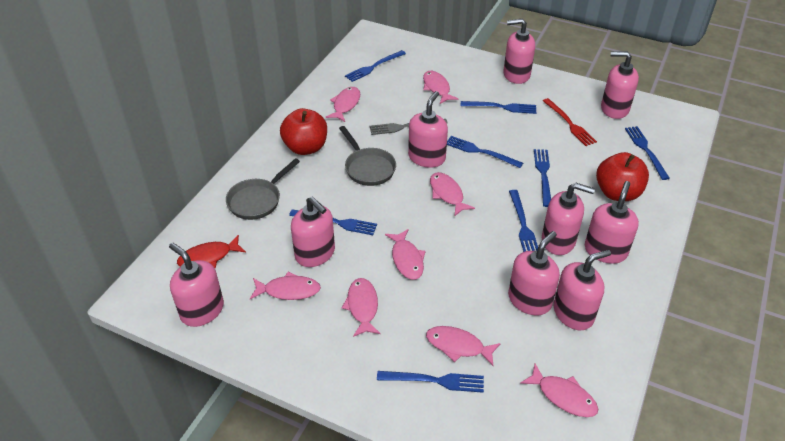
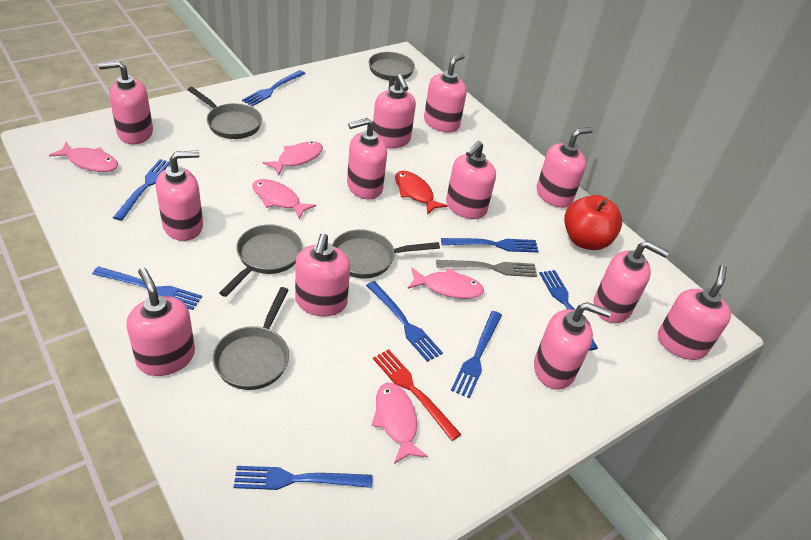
grey pan: [226,158,300,220] [339,126,396,186] = 2 -> [187,87,262,139] [213,287,289,390] [219,224,302,297] [332,229,440,278] [369,52,415,90] = 5
pink fish: [250,272,321,300] [326,87,360,122] [342,278,381,337] [385,229,426,280] [423,71,458,104] [426,326,501,366] [430,172,475,217] [520,364,598,417] = 8 -> [49,142,118,172] [252,179,316,219] [263,141,323,176] [371,383,428,464] [407,268,484,299] = 5
pink soap dispenser: [169,243,224,327] [291,197,335,267] [408,91,448,168] [503,19,535,84] [508,231,560,315] [542,183,595,255] [553,249,611,330] [585,181,639,264] [601,51,639,119] = 9 -> [98,61,153,144] [126,268,195,376] [156,151,203,241] [295,233,350,316] [347,118,387,200] [373,74,416,148] [424,54,467,132] [446,141,496,219] [534,302,611,390] [537,127,593,208] [594,241,669,323] [658,265,731,360] = 12
red apple: [280,108,327,155] [596,152,649,201] = 2 -> [564,195,622,250] = 1

